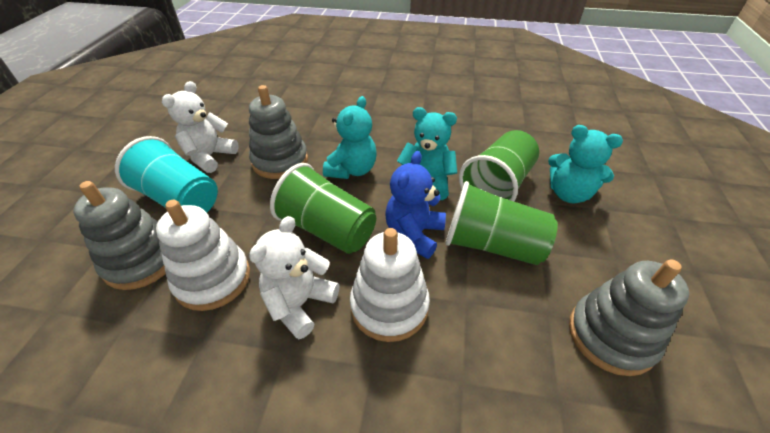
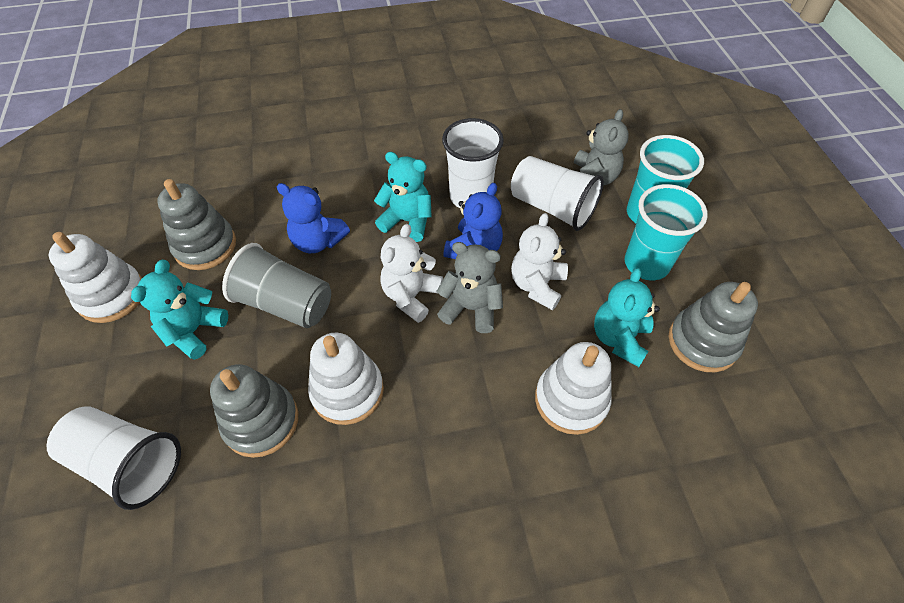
blue teddy bear: [385,151,446,259] = 1 -> [277,183,350,253] [443,183,503,259] = 2
green cup: [270,163,376,254] [445,181,558,265] [459,130,539,201] = 3 -> none = 0
grey cup: none = 0 -> [222,243,331,328] = 1
grey teddy bear: none = 0 -> [436,242,503,333] [574,109,629,185] = 2
turquoise cup: [115,136,218,213] = 1 -> [625,184,708,280] [627,135,704,223] = 2
white cup: none = 0 -> [47,406,181,510] [442,118,504,208] [511,156,604,231] = 3
white stacking toy: [156,200,250,311] [350,228,430,342] = 2 -> [49,232,142,323] [308,333,384,425] [535,342,612,435] = 3

